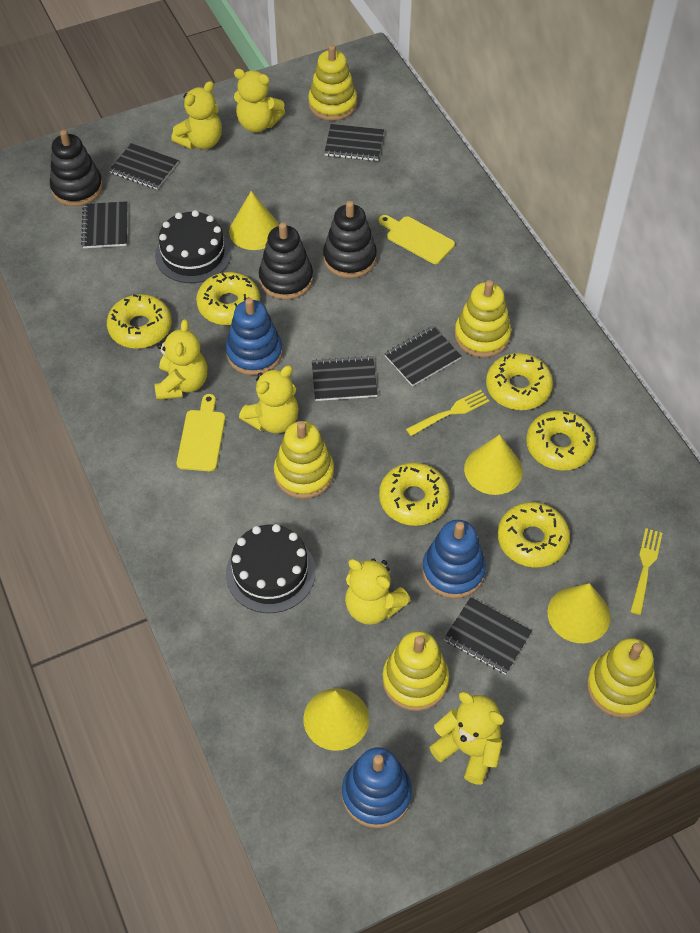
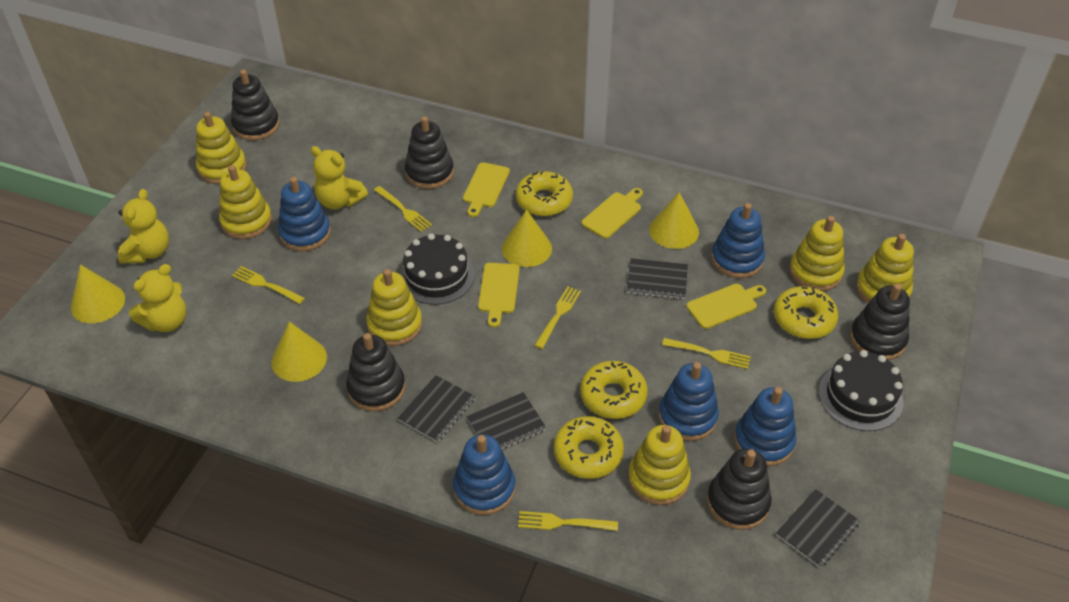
black notebook: [81,201,128,248] [109,143,178,190] [312,356,378,401] [324,124,384,161] [384,326,462,386] [444,597,532,675] = 6 -> [398,375,475,443] [467,392,546,449] [627,258,688,299] [776,489,860,568] = 4
black stacking toy: [50,130,103,207] [259,222,313,300] [323,201,377,278] = 3 -> [231,69,280,140] [346,333,405,411] [405,116,454,189] [707,449,772,530] [850,283,910,360] = 5
blue stacking toy: [226,298,283,375] [342,747,412,828] [422,520,486,598] = 3 -> [278,177,331,251] [453,434,515,515] [659,362,719,441] [711,203,765,278] [734,387,796,466] = 5
yellow cutting board: [177,394,225,471] [379,215,455,264] = 2 -> [463,162,510,217] [478,263,520,328] [581,188,643,239] [686,284,766,329] = 4
yellow donut: [107,294,172,349] [196,272,260,325] [379,462,450,526] [486,353,553,410] [497,502,570,567] [526,410,596,470] = 6 -> [516,171,573,216] [554,416,624,479] [580,361,648,419] [773,286,838,339] = 4
yellow fork: [406,390,489,436] [630,528,662,615] = 2 -> [232,266,305,304] [374,186,432,232] [518,511,618,531] [534,286,581,349] [662,338,751,369] = 5
yellow stacking toy: [274,421,334,499] [308,45,357,121] [382,631,449,711] [454,280,511,357] [587,638,656,718] = 5 -> [196,112,247,184] [219,165,272,239] [366,269,422,346] [628,425,691,505] [789,216,845,291] [856,234,914,303] = 6
yellow teddy bear: [155,319,207,400] [171,81,222,150] [234,69,285,133] [239,365,299,433] [345,558,411,625] [429,692,504,785] = 6 -> [118,189,169,263] [129,264,186,332] [311,146,368,210] = 3

